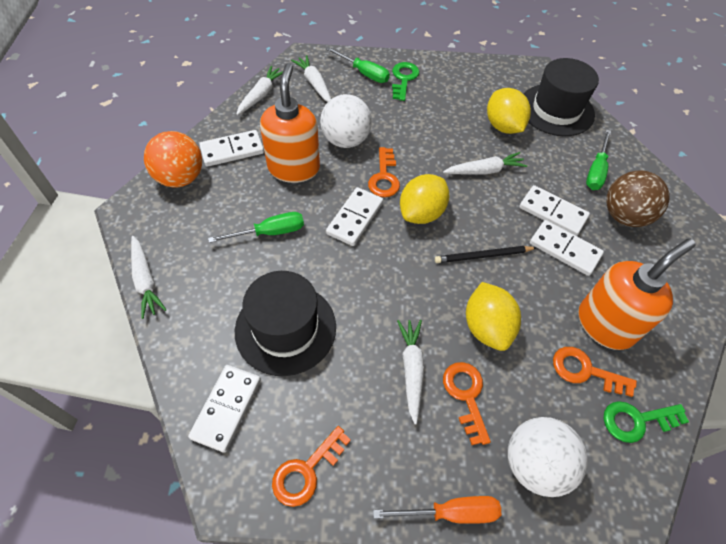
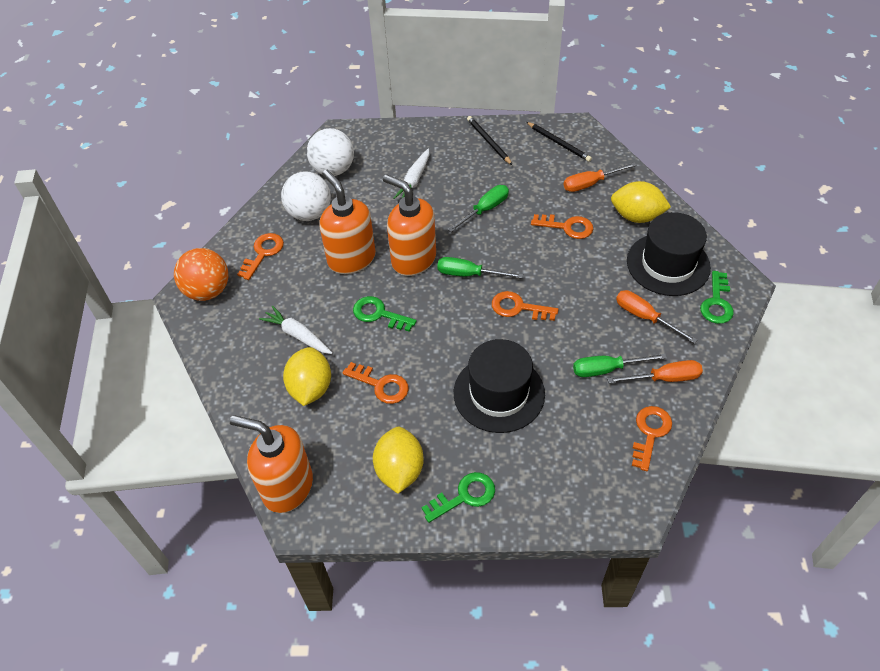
black pencil: [435,246,536,263] = 1 -> [467,116,512,165] [526,122,592,162] = 2
brown ball: [606,170,669,227] = 1 -> none = 0
green key: [392,62,419,101] [604,401,689,443] = 2 -> [353,296,417,332] [421,472,495,523] [700,271,734,324] = 3
orange key: [272,426,351,507] [368,147,400,197] [443,362,491,445] [553,347,637,397] = 4 -> [237,233,284,280] [343,362,409,404] [492,291,559,321] [531,214,593,239] [632,406,672,471] = 5
orange screwdriver: [373,496,501,524] = 1 -> [564,162,637,192] [607,360,703,383] [616,290,697,344] = 3
orange soap dispenser: [260,63,320,183] [579,239,695,350] = 2 -> [230,415,313,513] [319,170,376,274] [383,174,436,276] = 3
white carrot: [131,236,167,319] [236,66,283,115] [291,55,331,102] [397,320,424,425] [443,152,527,175] = 5 -> [259,305,333,354] [393,149,429,199] = 2
white domino: [188,365,261,452] [199,130,264,167] [326,187,383,246] [519,185,590,236] [530,220,604,276] = 5 -> none = 0

